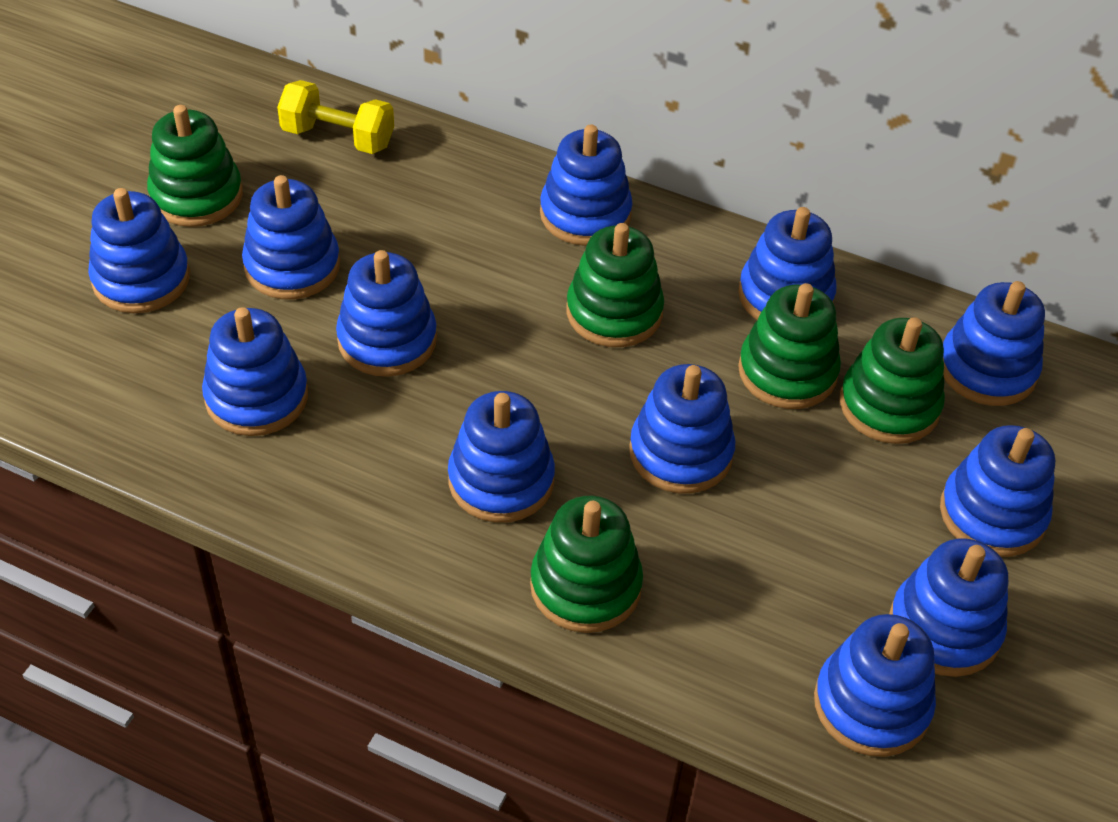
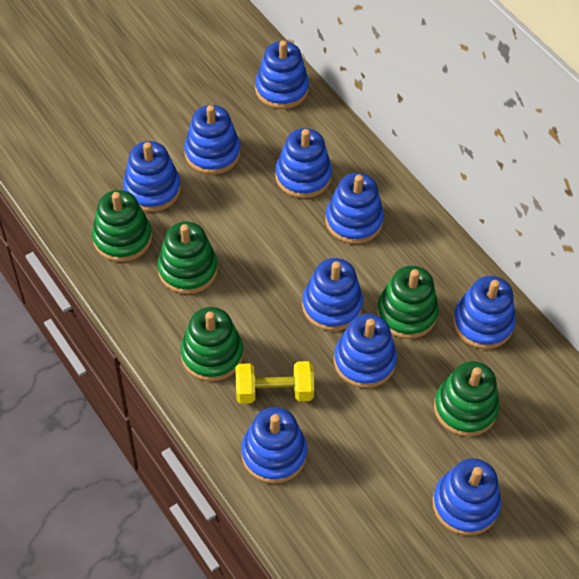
blue stacking toy: [88,188,190,313] [202,307,308,436] [242,175,340,299] [336,250,437,377] [448,391,555,523] [540,125,633,246] [629,364,735,493] [738,207,837,320] [814,614,936,757] [889,538,1008,677] [940,425,1055,557] [943,281,1045,406] = 12 -> [123,141,181,212] [184,105,241,175] [241,407,307,484] [255,40,309,109] [275,128,332,198] [302,258,363,331] [325,173,384,244] [334,314,397,388] [432,458,501,536] [453,276,516,349] = 10

